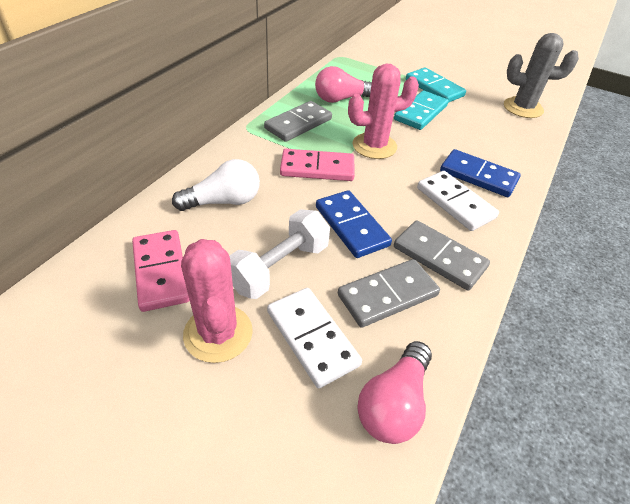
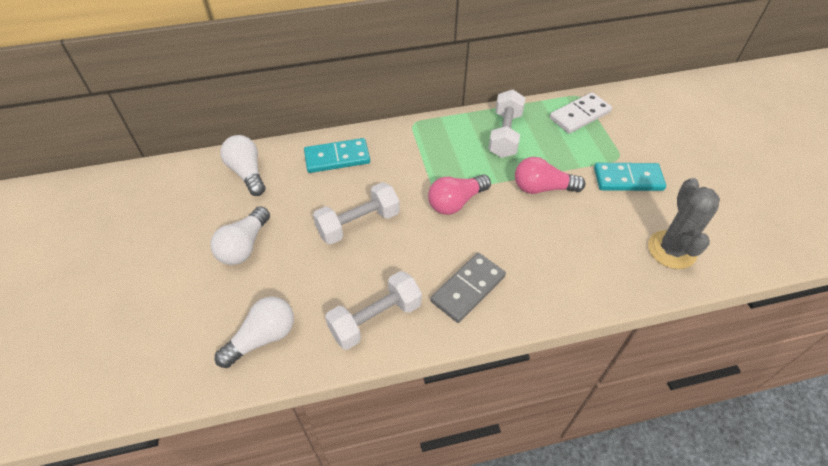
blue domino: [316,190,392,258] [440,149,521,197] = 2 -> none = 0
grey domino: [264,101,332,142] [338,259,440,328] [394,220,490,291] = 3 -> [431,253,506,323] = 1
pink cactus: [181,239,253,363] [348,63,419,159] = 2 -> none = 0
pink domino: [132,230,190,312] [280,149,355,181] = 2 -> none = 0
white domino: [267,288,362,388] [417,171,499,231] = 2 -> [550,92,612,134] = 1
white dumbbell: [229,209,330,299] = 1 -> [313,182,400,244] [325,271,422,350] [488,90,525,158] = 3
white light bulb: [172,159,260,211] = 1 -> [211,206,270,265] [215,297,294,368] [220,135,265,196] = 3

